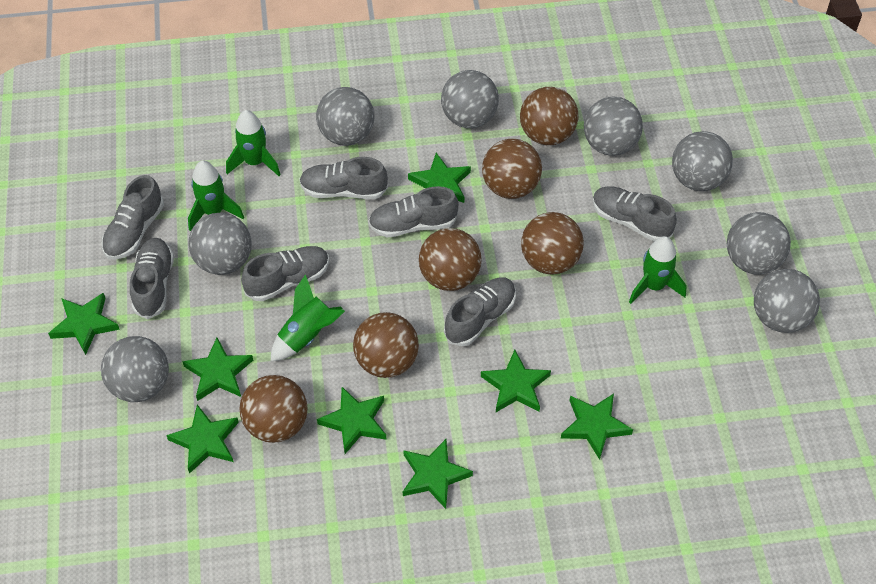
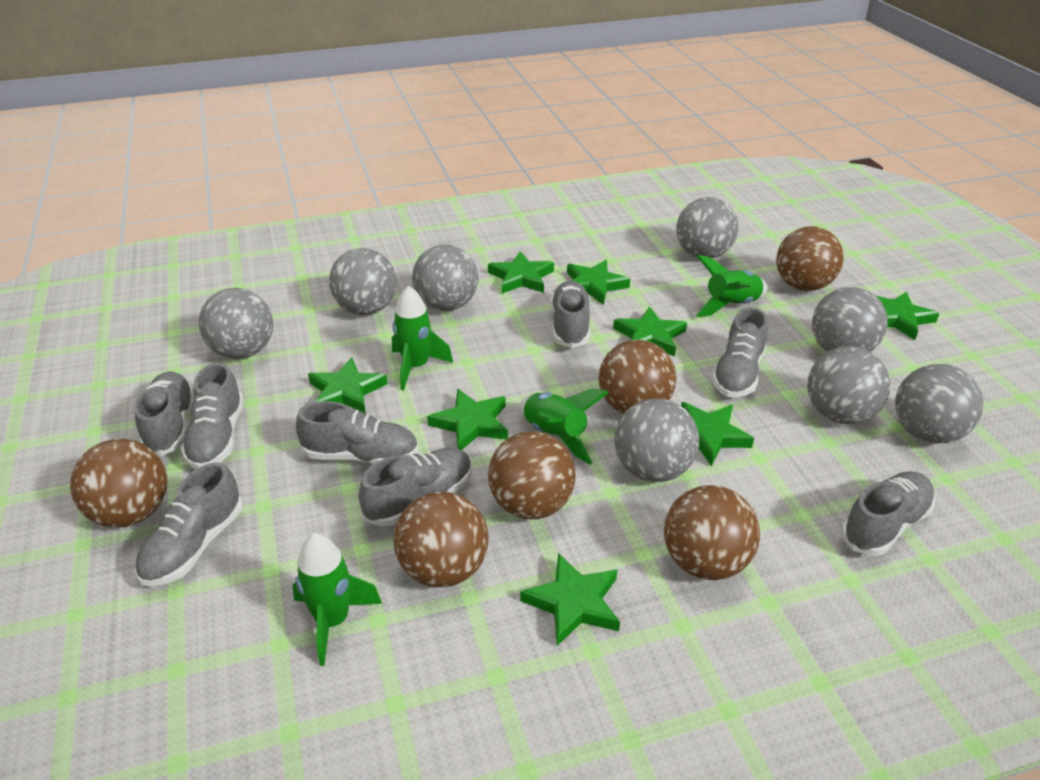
grey shoe: [101,175,164,260] [130,238,174,319] [241,246,329,301] [299,157,388,199] [368,186,458,237] [444,277,516,346] [593,186,677,241] = 7 -> [135,372,194,456] [135,462,243,586] [181,363,244,469] [296,401,418,464] [359,448,472,527] [551,281,590,348] [712,307,768,397] [841,471,935,556] = 8

